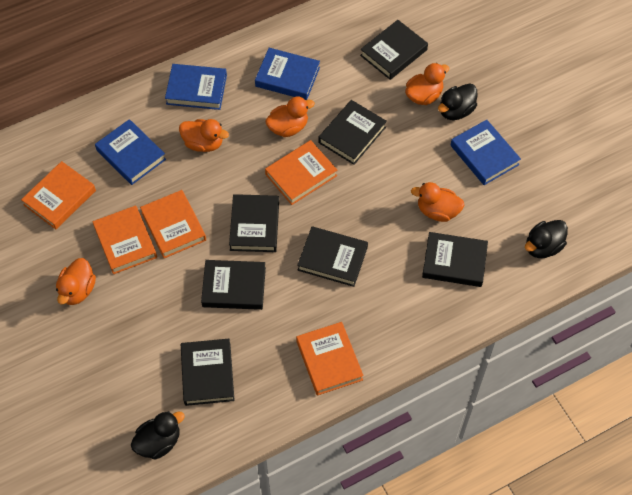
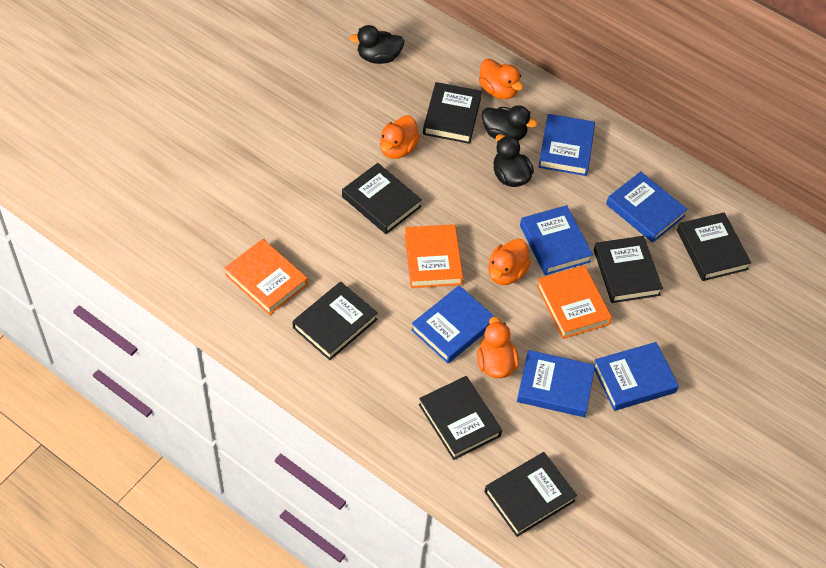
blue book: [95,119,166,185] [165,64,227,110] [255,48,320,100] [451,120,521,185] = 4 -> [411,285,495,363] [517,350,595,417] [520,205,593,275] [539,114,595,176] [595,342,679,411] [606,171,688,243] = 6
orange book: [21,161,96,230] [92,206,157,274] [140,190,206,258] [265,140,337,205] [296,322,364,395] = 5 -> [224,239,308,315] [404,224,463,288] [537,265,612,339] = 3
orange duck: [56,258,96,305] [179,119,229,152] [265,97,315,137] [405,63,449,105] [411,182,465,222] = 5 -> [380,115,420,159] [477,317,519,378] [479,58,523,99] [488,239,531,285] = 4

